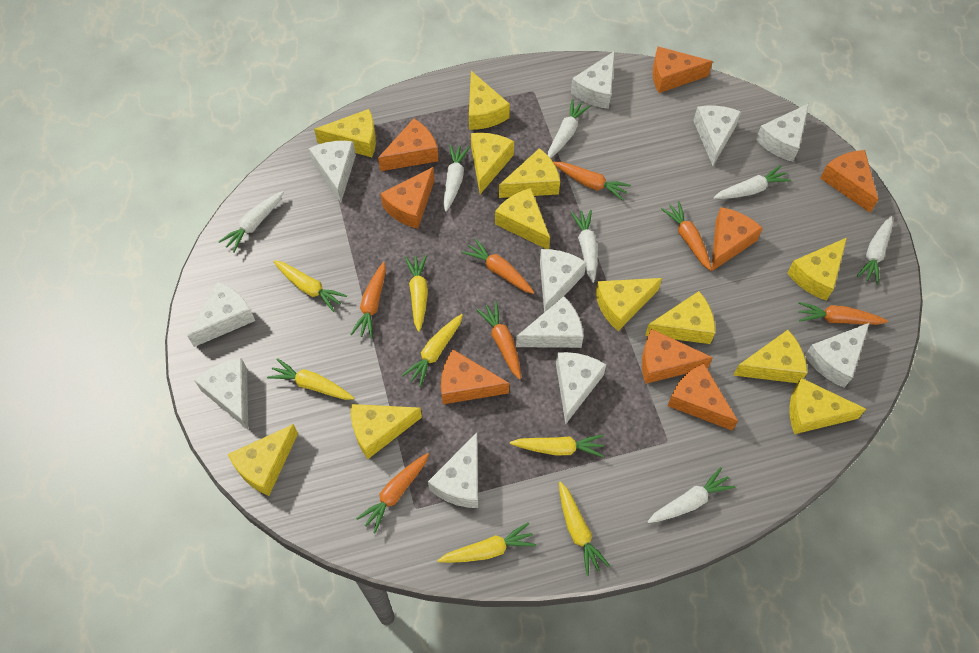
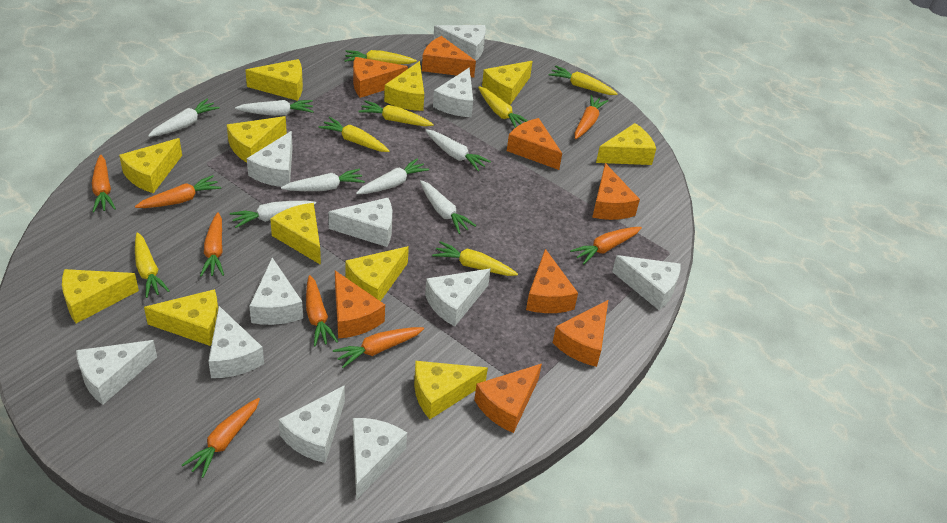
orange carrot: [350,262,386,339] [356,453,429,533] [462,238,535,294] [476,302,521,380] [553,162,631,201] [661,201,712,271] [799,302,888,325] = 7 -> [92,154,116,213] [135,175,221,208] [182,398,260,478] [200,212,224,277] [306,275,338,347] [333,327,424,368] [570,227,642,264] [575,95,608,139] = 8
yellow cheese: [227,424,298,496] [314,109,376,157] [351,404,422,459] [469,71,510,130] [471,133,514,194] [495,188,550,249] [499,148,560,198] [596,278,662,331] [645,291,715,344] [733,330,807,383] [787,238,847,301] [790,378,866,434] = 12 -> [62,269,139,323] [119,138,182,193] [144,289,218,346] [227,116,287,162] [245,59,303,101] [270,203,321,265] [345,246,409,301] [384,61,424,111] [414,361,488,419] [482,61,533,105] [596,123,656,165] = 11

